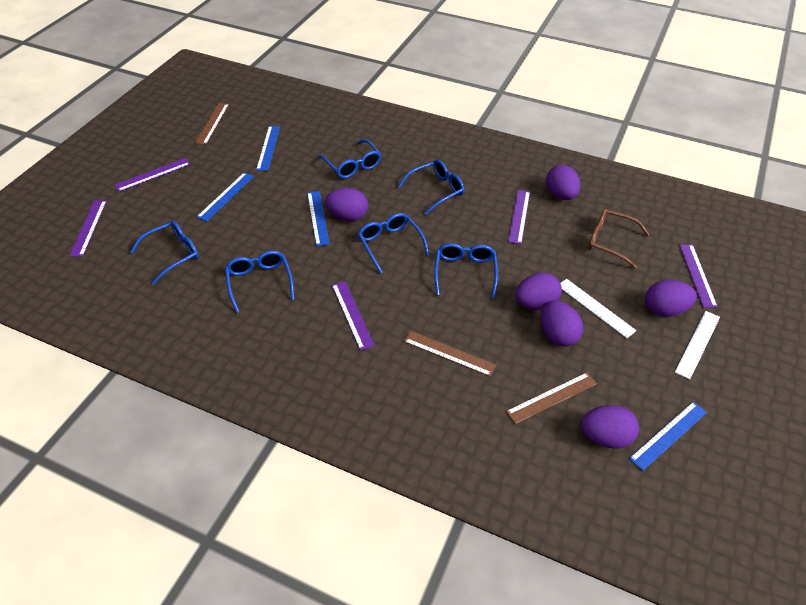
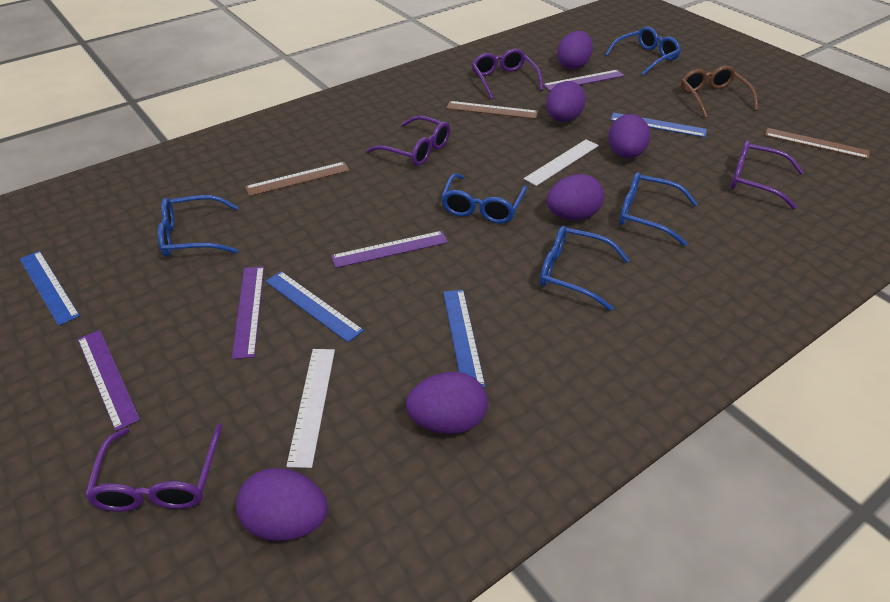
blue glasses: [130,220,199,284] [225,251,295,313] [318,139,381,179] [358,213,430,274] [398,160,464,215] [434,243,498,298] = 6 -> [158,195,239,257] [441,173,527,224] [540,226,629,311] [605,27,681,76] [619,172,698,246] = 5
purple glasses: none = 0 -> [85,424,223,512] [366,115,450,166] [472,49,543,99] [730,141,804,209] = 4
purple ruler: [69,200,107,257] [114,158,191,192] [332,281,375,350] [508,190,530,244] [679,244,718,308] = 5 -> [78,330,140,431] [232,266,264,359] [331,231,448,268] [543,70,624,91] = 4

